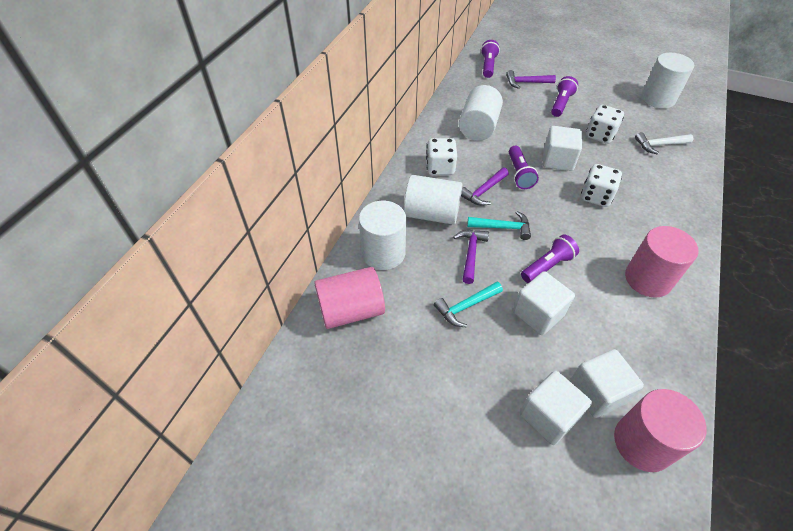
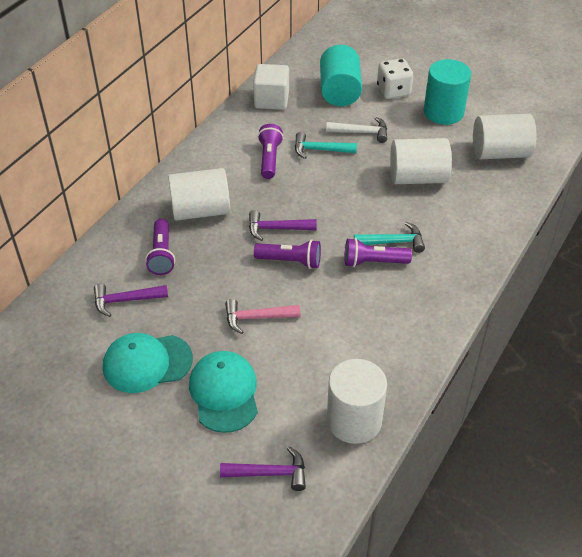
pink cylinder: [314,267,385,329] [614,389,707,472] [625,226,699,298] = 3 -> none = 0
pink hammer: none = 0 -> [225,299,300,334] = 1
turquoise cap: none = 0 -> [103,333,193,393] [189,351,258,433] = 2
turquoise cylinder: none = 0 -> [320,45,362,106] [424,59,471,125] = 2
white cube: [513,271,575,335] [520,371,592,445] [543,126,582,171] [570,349,644,418] = 4 -> [253,64,289,110] = 1
white dice: [426,138,457,175] [581,164,622,207] [586,105,624,144] = 3 -> [377,58,413,99] = 1

